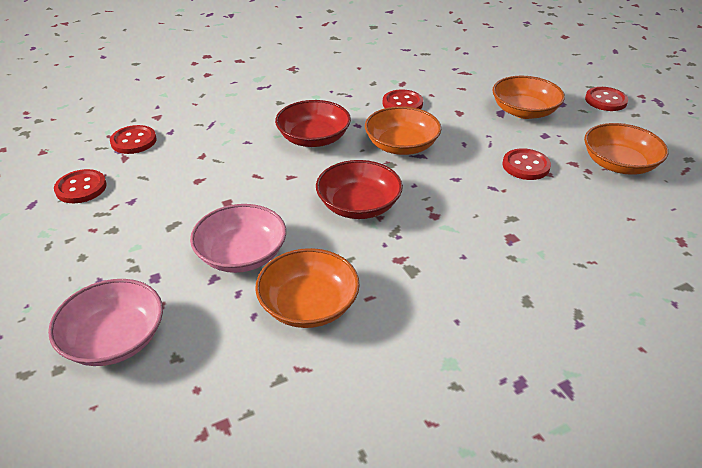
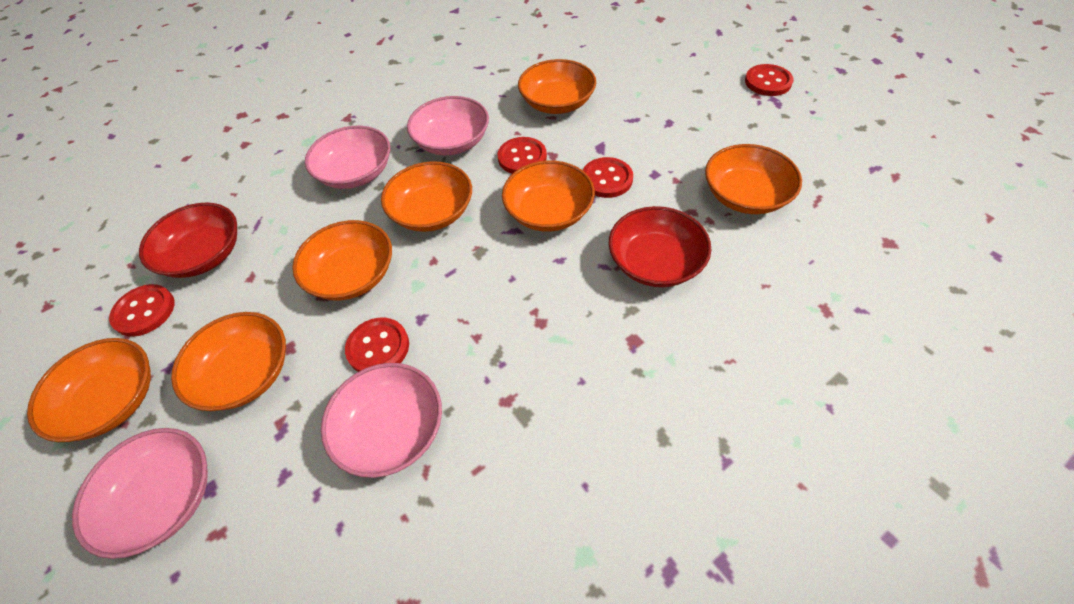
orange bowl: [255,248,360,328] [365,106,442,155] [492,76,565,119] [584,123,668,175] = 4 -> [27,338,151,442] [171,312,286,411] [292,220,392,300] [381,161,472,232] [502,160,595,232] [518,59,596,114] [705,144,802,214] = 7
pink bowl: [48,279,163,366] [190,204,286,273] = 2 -> [72,428,208,559] [305,126,390,189] [321,363,442,478] [407,96,489,155] = 4

